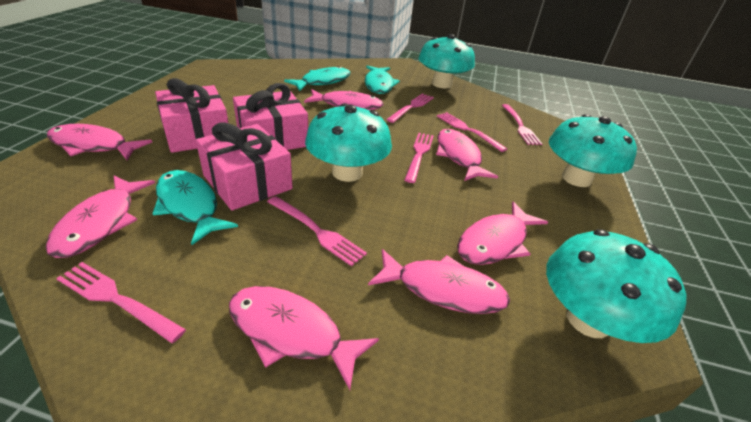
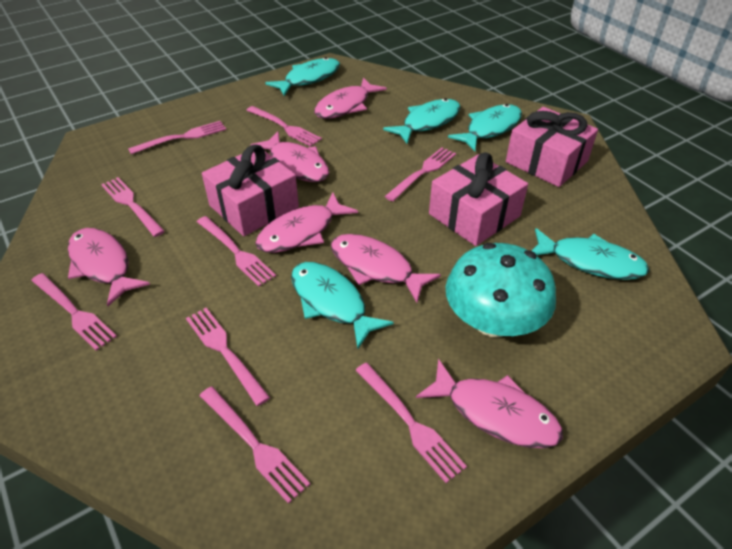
pink fish: [45,176,155,258] [47,124,152,160] [229,286,379,390] [304,89,384,110] [368,249,510,314] [436,129,498,181] [457,201,548,265] = 7 -> [68,228,150,306] [250,132,329,182] [255,193,358,253] [314,78,387,119] [331,234,441,303] [416,359,563,448] = 6
pink fork: [56,262,186,343] [267,196,367,266] [386,94,434,123] [404,133,434,183] [437,112,507,152] [502,104,542,145] = 6 -> [31,273,117,351] [101,177,165,237] [128,121,226,154] [186,308,270,406] [197,216,276,286] [200,387,310,504] [246,106,322,147] [356,363,467,483] [385,147,456,201] = 9
turquoise fish: [152,170,238,245] [284,66,351,91] [365,66,400,94] = 3 -> [265,57,340,96] [291,262,394,349] [383,98,461,144] [448,104,522,151] [532,228,650,280] = 5
turquoise mushroom: [305,103,392,182] [418,34,475,88] [546,229,686,343] [549,114,637,187] = 4 -> [446,243,556,337] = 1

